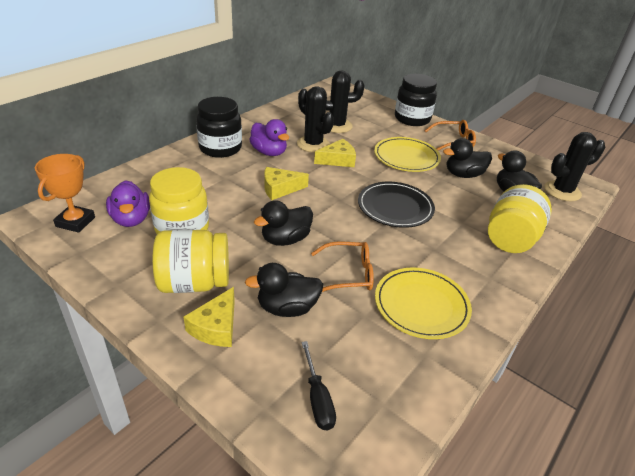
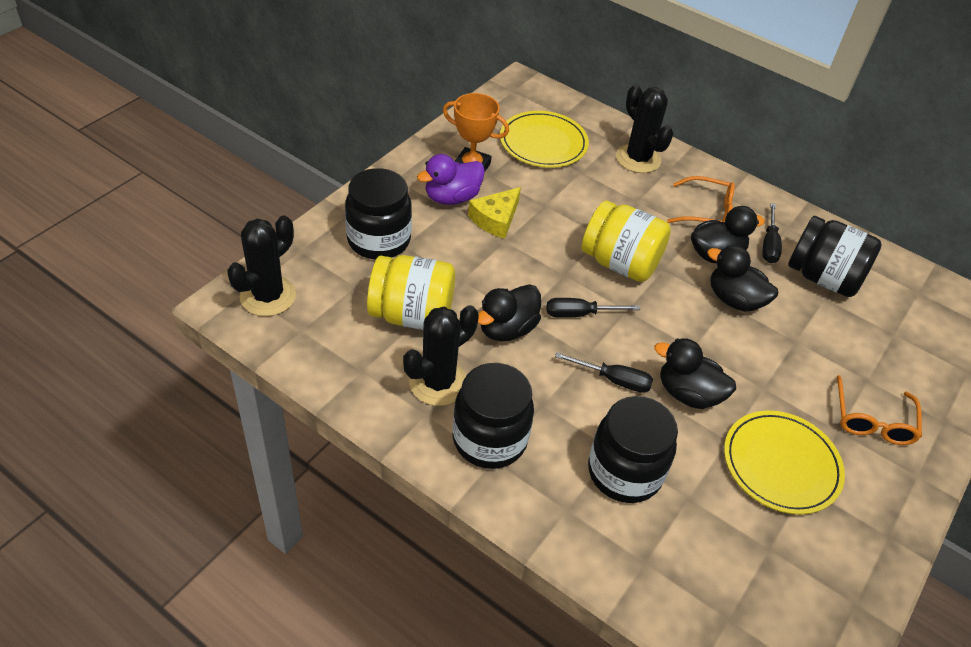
black jar: [196,97,242,158] [395,74,437,126] = 2 -> [345,168,412,260] [452,363,534,469] [588,396,678,503] [788,216,882,297] = 4
black plate: [358,182,435,228] = 1 -> none = 0
black screwdriver: [301,341,336,430] = 1 -> [547,298,640,318] [555,352,653,393] [762,203,782,263] = 3
purple duck: [106,180,150,227] [249,119,289,156] = 2 -> [417,154,485,205] = 1
yellow cheese: [184,287,235,347] [264,167,309,200] [314,139,356,167] = 3 -> [468,187,521,239] = 1
yellow jar: [149,167,209,234] [153,229,229,293] [488,184,552,253] = 3 -> [367,255,455,330] [582,201,671,282] = 2

